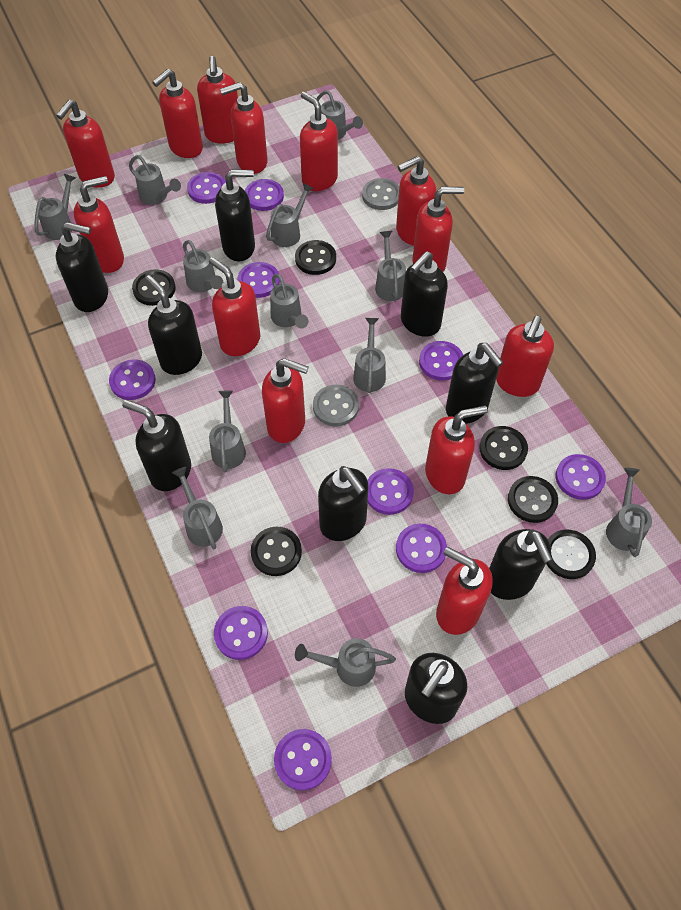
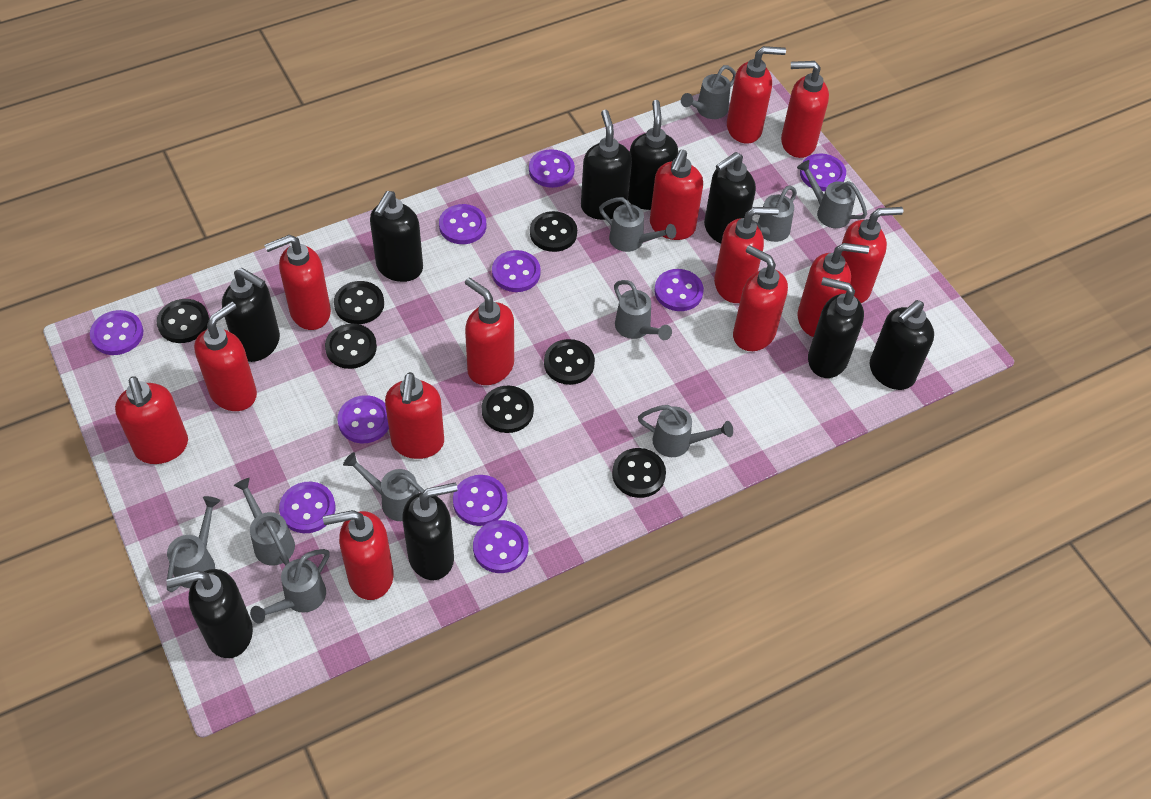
black button: [132,269,175,306] [251,527,302,576] [295,240,336,275] [479,426,528,470] [508,476,558,523] [546,530,596,579] = 6 -> [156,299,209,343] [325,324,377,369] [334,281,384,324] [482,385,534,433] [530,211,577,252] [544,339,595,385] [612,448,666,498] = 7
grey button: [313,385,359,426] [362,178,399,210] = 2 -> none = 0
grey watering can: [34,174,76,240] [129,155,181,205] [172,467,223,549] [183,240,223,292] [209,390,246,472] [266,183,314,247] [270,274,308,329] [295,638,396,687] [316,90,363,139] [353,318,386,393] [375,231,406,301] [606,468,652,557] = 12 -> [167,496,220,592] [234,478,295,565] [250,549,330,624] [343,452,425,521] [599,197,676,252] [614,280,672,340] [638,405,733,457] [681,65,736,119] [756,186,797,242] [797,160,867,228] = 10

